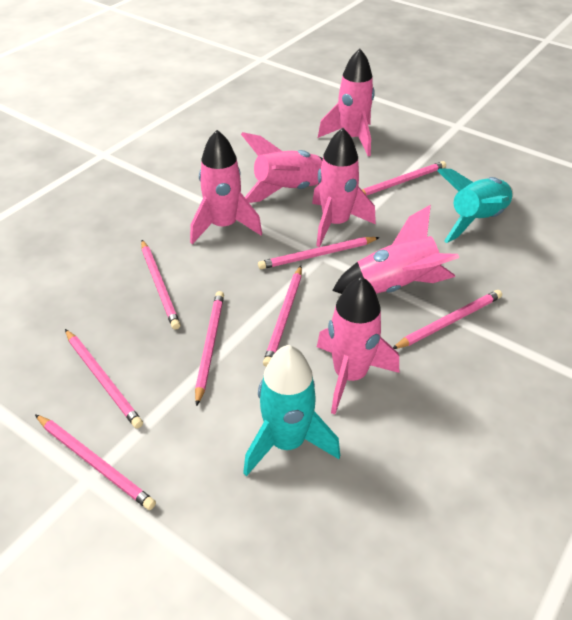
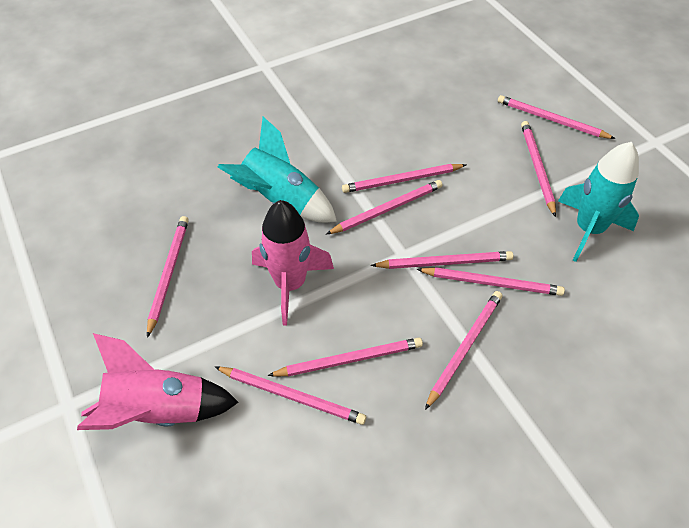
pink pencil: [35,414,156,510] [65,329,143,429] [141,240,181,329] [195,291,224,406] [258,237,380,269] [263,266,302,367] [362,161,446,196] [393,290,502,349] = 8 -> [147,216,189,338] [215,367,366,425] [267,337,423,377] [326,180,443,234] [342,164,466,193] [371,251,513,269] [416,267,565,296] [425,291,502,410] [498,95,616,139] [521,121,556,217] = 10
pink rocket: [190,130,262,244] [241,132,323,203] [312,128,376,247] [317,276,399,414] [318,49,375,156] [332,205,459,294] = 6 -> [77,333,239,430] [252,200,334,326] = 2

